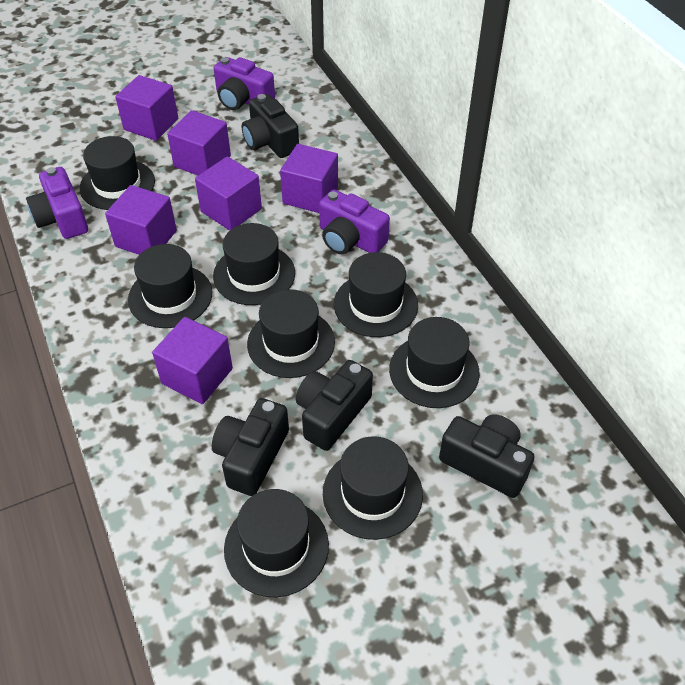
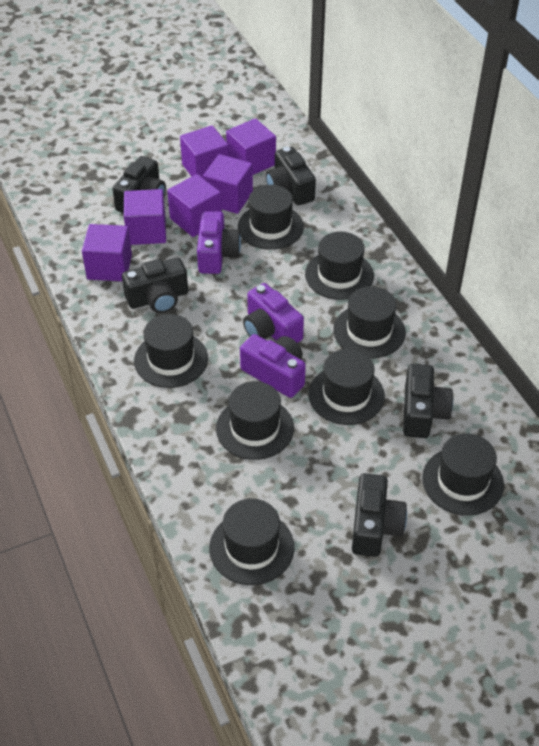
black camera: [212,398,289,496] [242,94,299,158] [296,360,373,451] [439,414,535,498] = 4 -> [112,156,166,213] [122,257,188,313] [266,147,316,205] [352,473,407,557] [403,364,453,438] = 5

